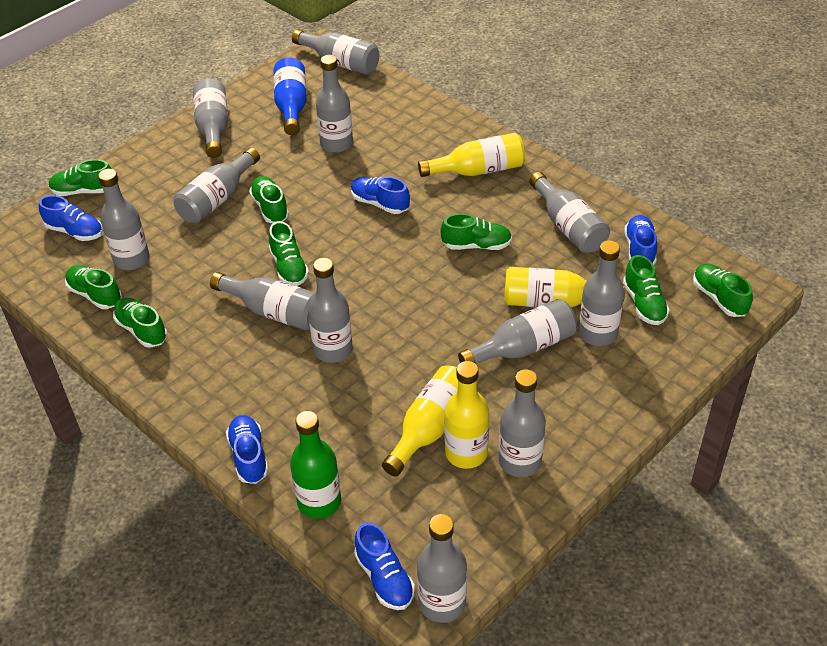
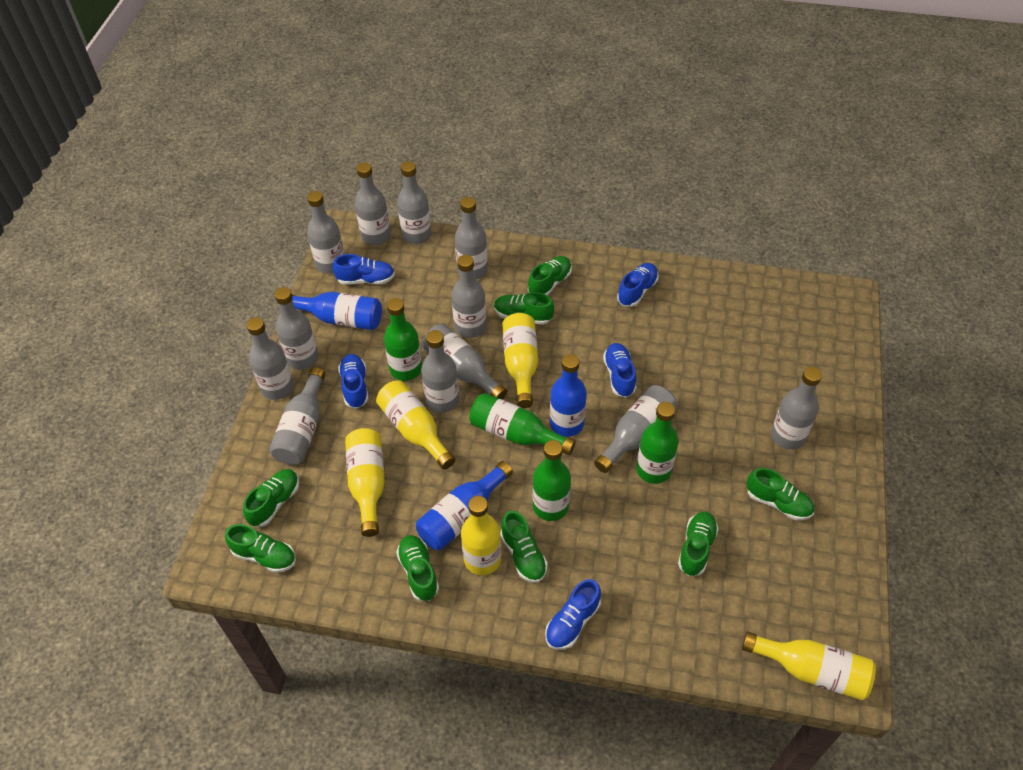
blue bottle: [273,57,307,135] = 1 -> [292,292,382,330] [416,461,513,550] [550,354,587,437] = 3
green bottle: [290,411,341,519] = 1 -> [384,298,422,381] [469,393,576,455] [532,440,571,521] [636,402,678,484] = 4
yellow bottle: [382,365,458,477] [418,133,525,177] [444,361,489,469] [504,267,625,307] = 4 -> [345,428,385,537] [376,380,455,470] [461,496,501,575] [502,313,538,408] [742,632,876,700] = 5

